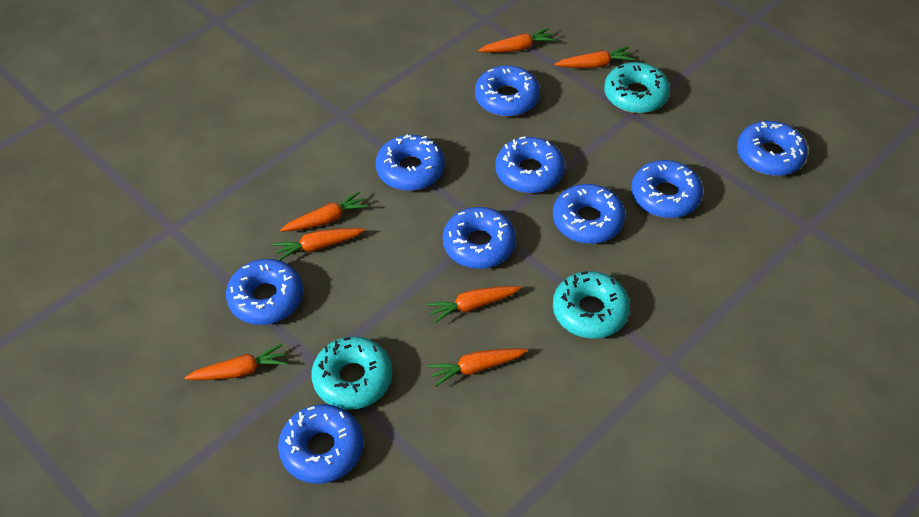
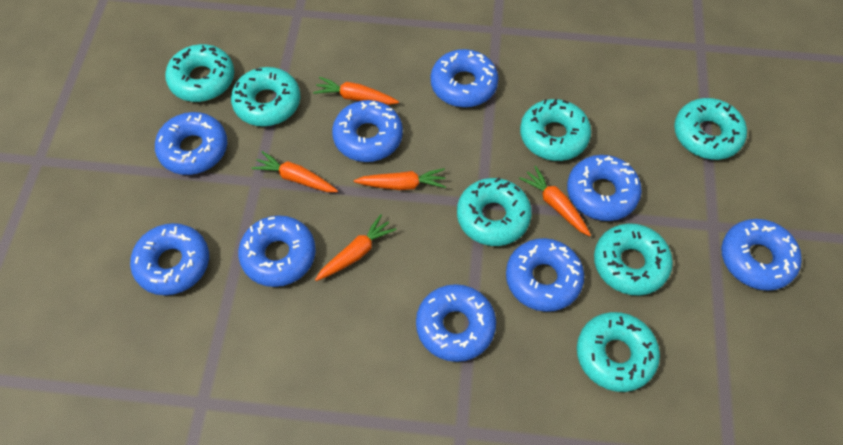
orange carrot: [184,344,287,380] [272,228,365,260] [280,191,369,232] [427,286,521,323] [428,348,528,386] [478,28,556,53] [555,46,635,68] = 7 -> [252,151,338,192] [313,77,399,105] [315,214,397,281] [354,168,446,190] [519,166,591,236] = 5
turquoise donut: [311,336,392,410] [553,271,630,339] [604,62,670,113] = 3 -> [165,44,234,102] [231,67,301,126] [457,178,532,246] [520,99,591,161] [577,312,660,392] [594,223,673,296] [674,98,747,160] = 7

